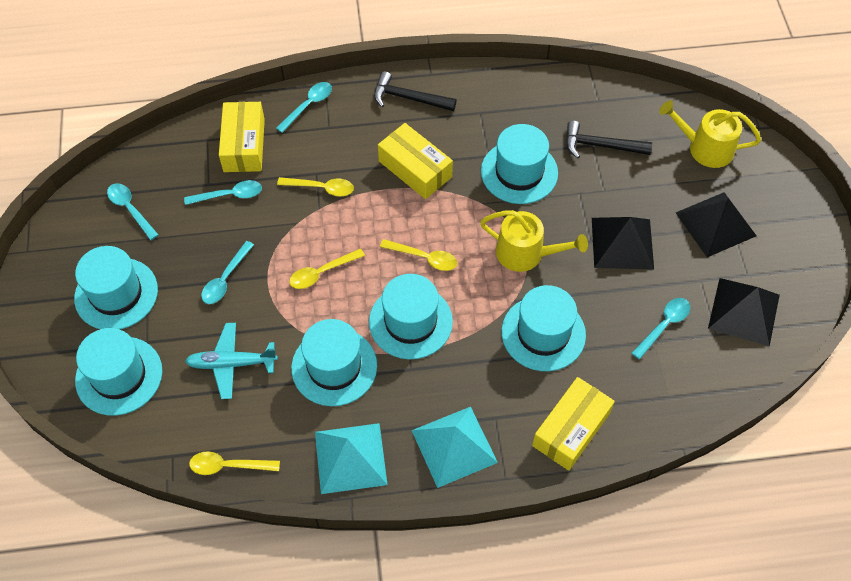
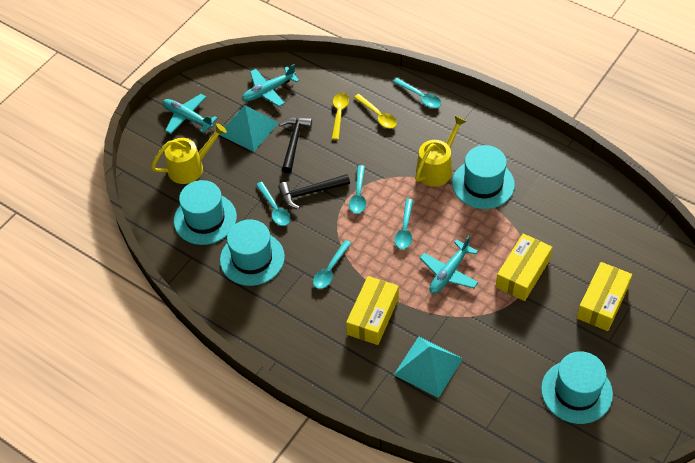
black pyramid: [592,217,654,270] [676,192,756,257] [708,278,780,346] = 3 -> none = 0
turquoise hat: [74,246,158,329] [75,328,162,416] [291,319,377,406] [369,274,453,359] [481,124,558,204] [501,285,586,371] = 6 -> [174,180,237,245] [220,219,285,286] [452,145,515,209] [541,352,613,424] = 4
turquoise plane: [185,323,278,399] = 1 -> [163,94,217,134] [242,64,299,107] [420,236,479,294] = 3
yellow spoon: [189,451,280,475] [277,177,354,197] [289,248,365,289] [380,239,457,271] = 4 -> [332,92,349,140] [354,94,397,128] = 2

